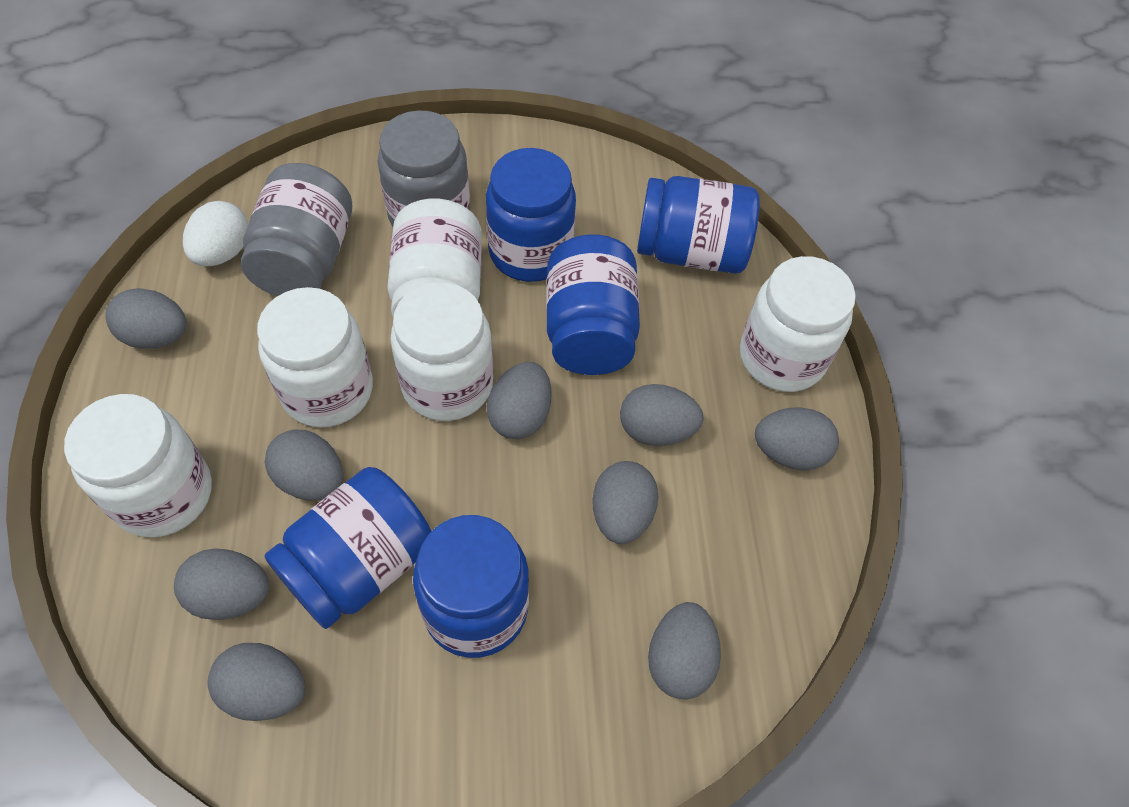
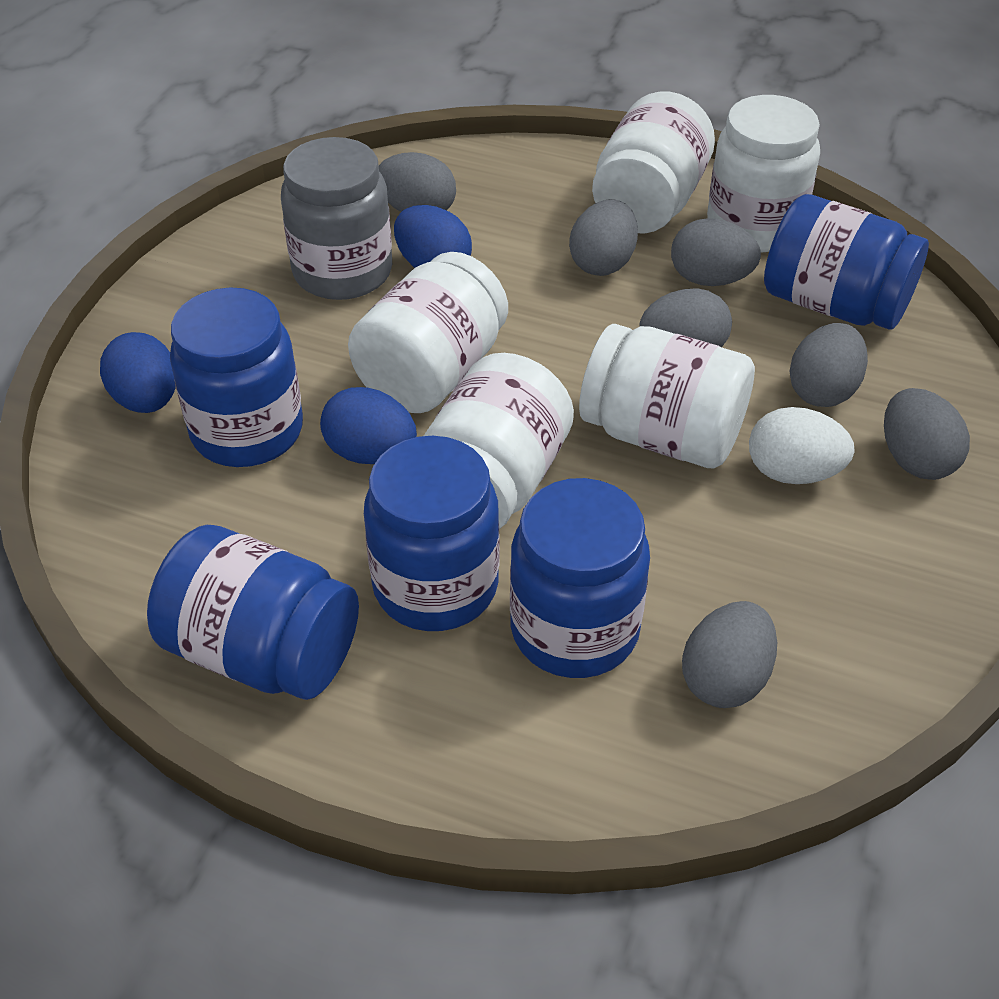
blue egg: none = 0 -> [100,332,176,413] [320,387,417,464] [394,205,472,268] = 3
grey egg: [105,288,187,349] [174,548,269,620] [207,643,305,721] [265,429,343,500] [487,362,551,439] [592,461,659,544] [620,384,704,446] [648,602,721,700] [755,407,839,471] = 9 -> [379,152,456,212] [569,199,638,276] [639,288,732,347] [671,218,761,286] [682,601,777,708] [789,323,868,407] [884,388,970,480] = 7
grey jar: [241,163,352,296] [377,111,470,227] = 2 -> [281,137,392,300] = 1

